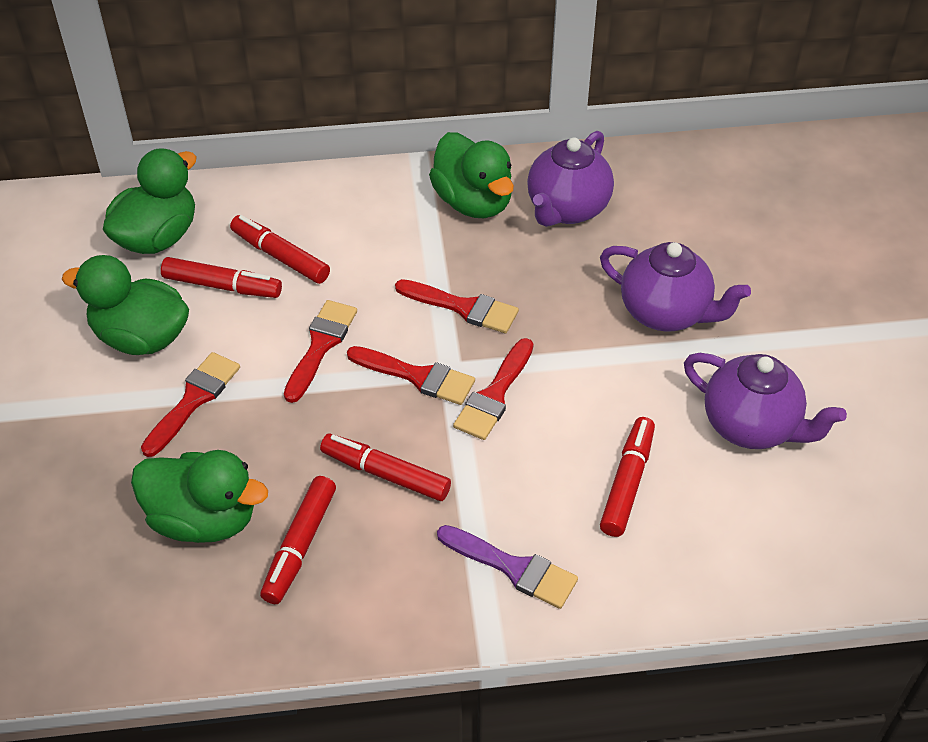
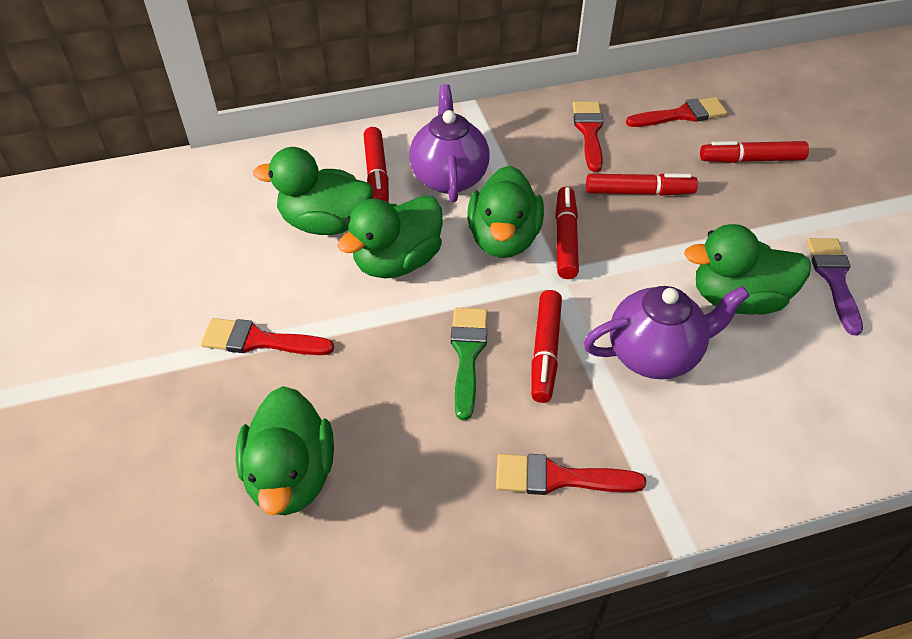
green brush: none = 0 -> [451,308,488,420] = 1
green duck: [62,255,189,355] [103,148,197,254] [131,450,268,543] [429,132,514,218] = 4 -> [236,386,334,515] [253,147,373,235] [337,195,443,278] [467,166,544,258] [684,224,811,315] = 5
purple teapot: [527,131,614,227] [600,242,751,331] [684,353,847,449] = 3 -> [409,84,490,203] [584,286,750,379] = 2
red brush: [141,352,240,457] [284,300,357,403] [347,346,475,405] [395,279,519,333] [453,338,533,440] = 5 -> [201,318,334,355] [496,454,646,495] [573,101,603,172] [626,97,727,127] = 4

